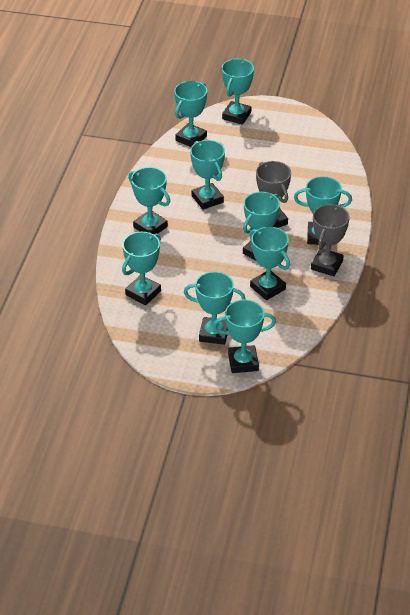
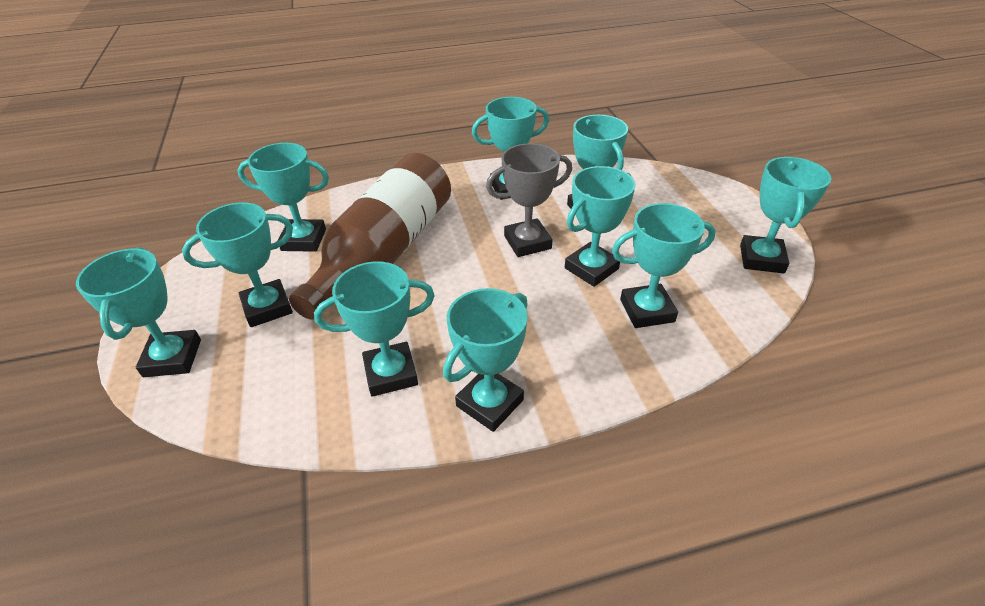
brown bottle: none = 0 -> [289,153,451,320] = 1
grey trophy: [256,161,291,228] [311,204,349,276] = 2 -> [486,143,572,257] = 1

